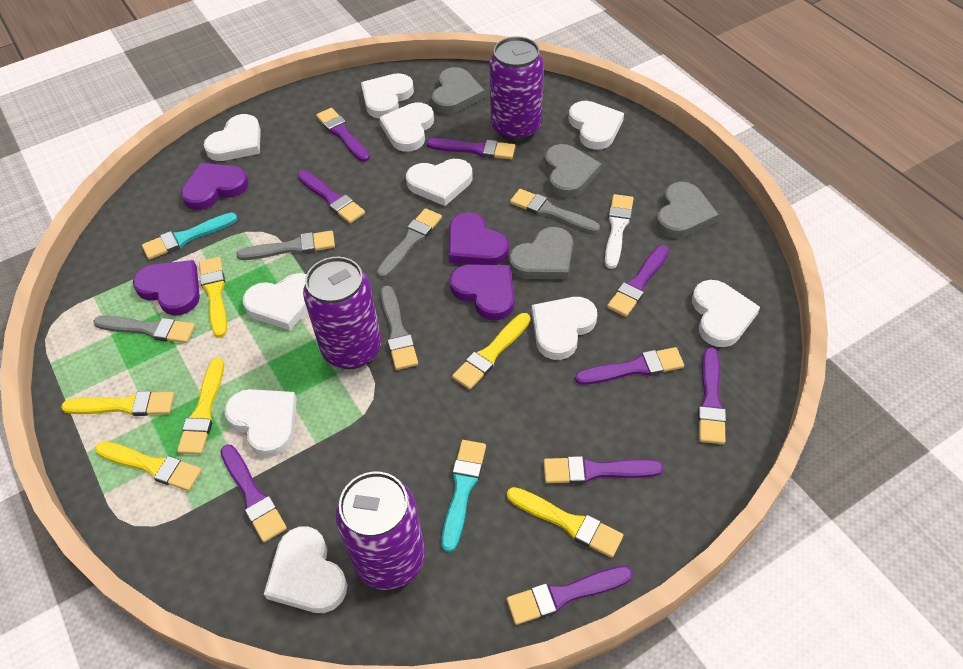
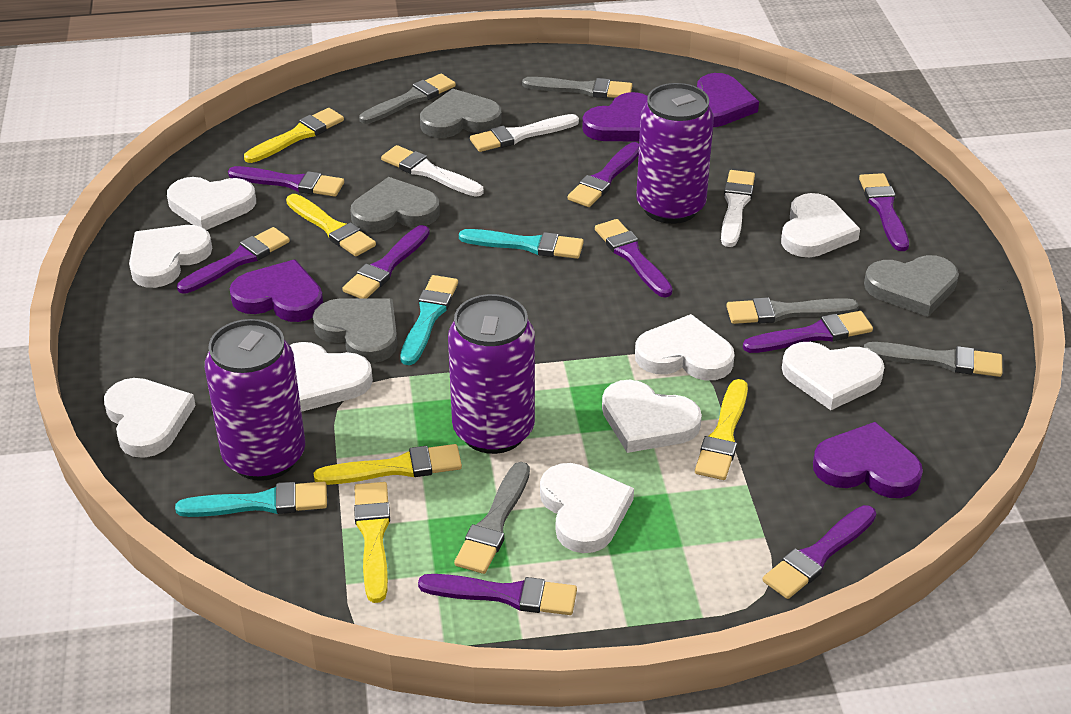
turquoise brush: [142,213,238,260] [441,440,486,552] = 2 -> [175,482,327,517] [400,275,458,365] [459,229,584,259] = 3
white brush: [605,194,634,269] = 1 -> [381,145,484,197] [470,114,579,152] [721,170,755,247] = 3
white heart: [204,114,261,161] [225,389,297,457] [243,273,307,330] [264,526,347,613] [361,73,414,118] [379,102,434,152] [406,159,473,206] [532,297,597,360] [568,101,624,150] [692,280,760,347] = 10 -> [104,378,196,458] [129,225,212,288] [167,177,256,230] [290,342,373,412] [540,463,634,553] [602,380,702,453] [635,314,735,380] [781,193,860,257] [782,342,885,410] = 9
yellow brush: [61,391,174,416] [95,441,202,491] [177,358,224,455] [199,257,227,338] [452,313,531,390] [507,487,623,558] = 6 -> [244,108,344,163] [286,194,376,256] [314,444,462,485] [354,482,390,603] [695,379,748,480] = 5

